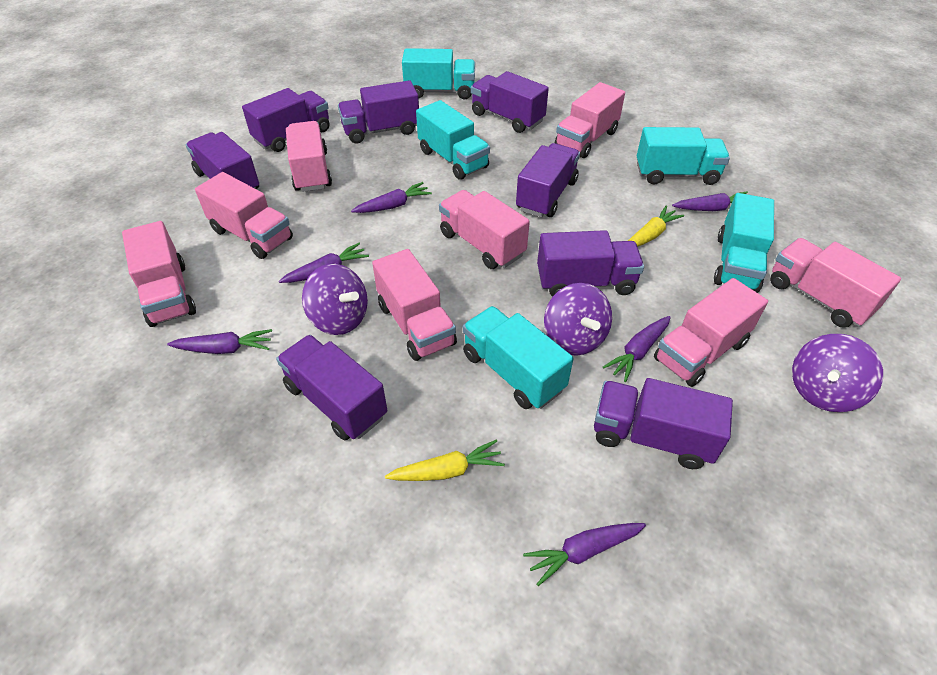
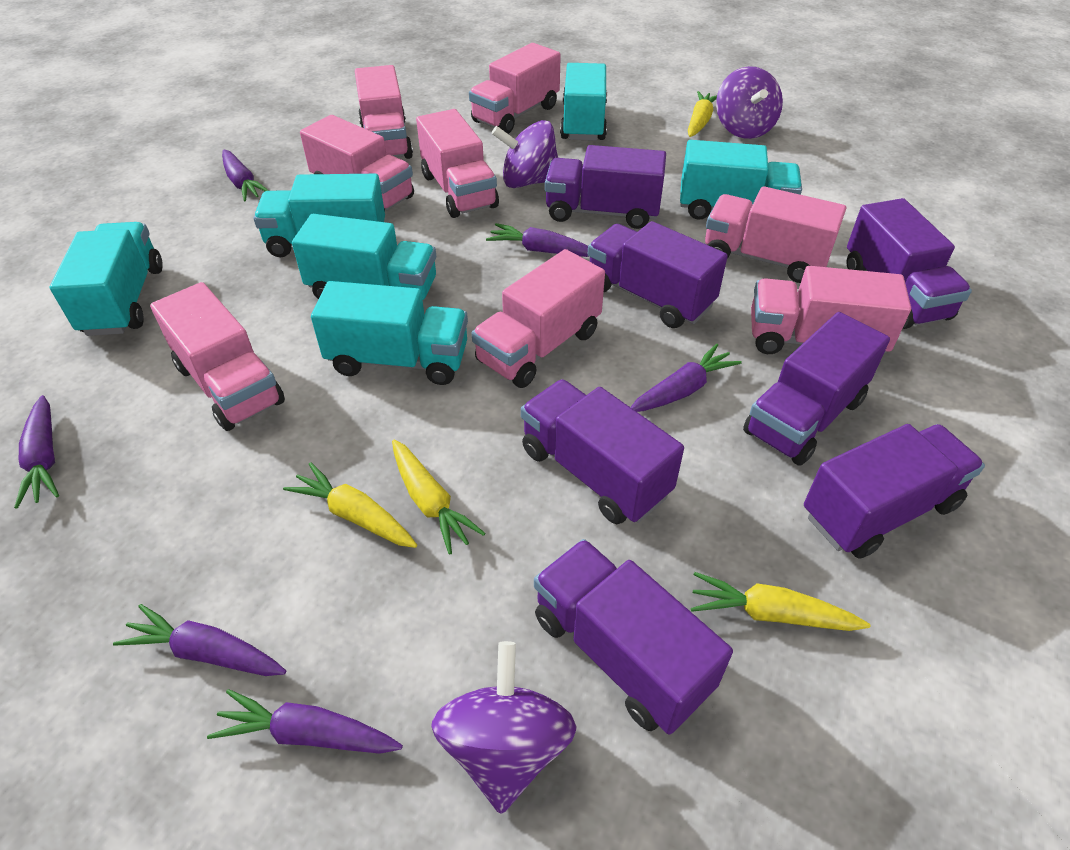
purple truck: [186,132,259,189] [242,88,330,152] [276,335,387,441] [338,80,419,143] [471,71,549,133] [516,143,580,217] [537,230,644,297] [594,378,733,469] = 8 -> [521,379,684,524] [534,539,733,735] [545,145,666,229] [588,221,728,328] [743,312,890,466] [804,424,985,559] [847,198,972,329] = 7
turquoise truck: [402,48,475,100] [416,100,490,180] [463,306,574,409] [637,127,730,185] [714,193,774,293] = 5 -> [50,222,163,336] [254,174,385,257] [292,214,436,300] [311,281,468,385] [560,63,607,141] [680,140,802,220] = 6
yellow carrot: [385,440,505,481] [628,206,684,247] = 2 -> [283,462,417,548] [392,440,485,555] [688,91,717,137] [691,572,871,631] = 4

